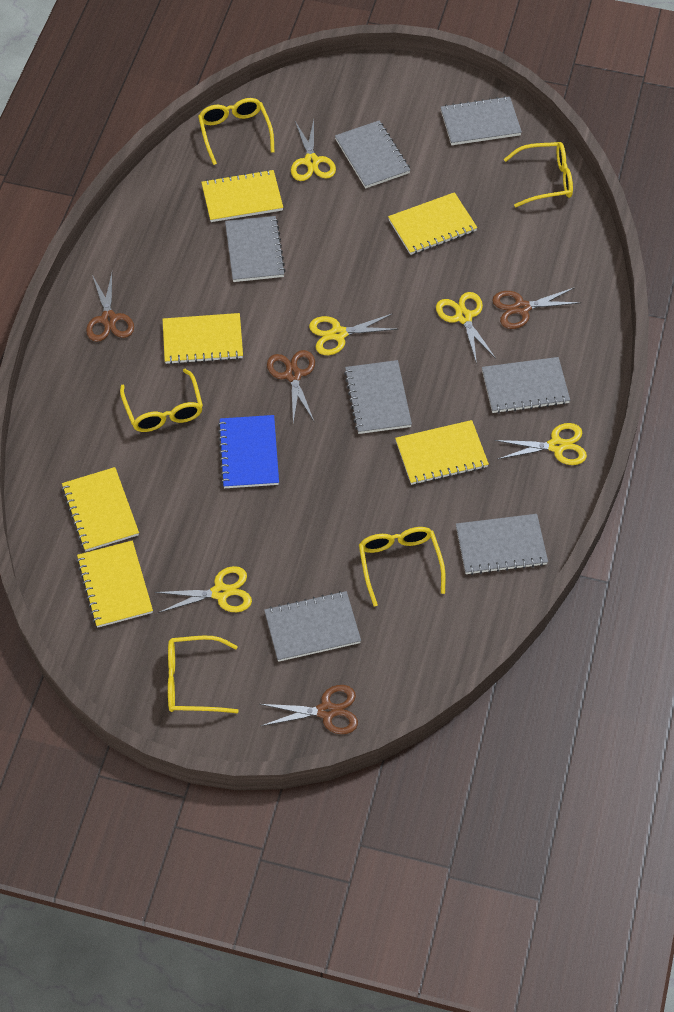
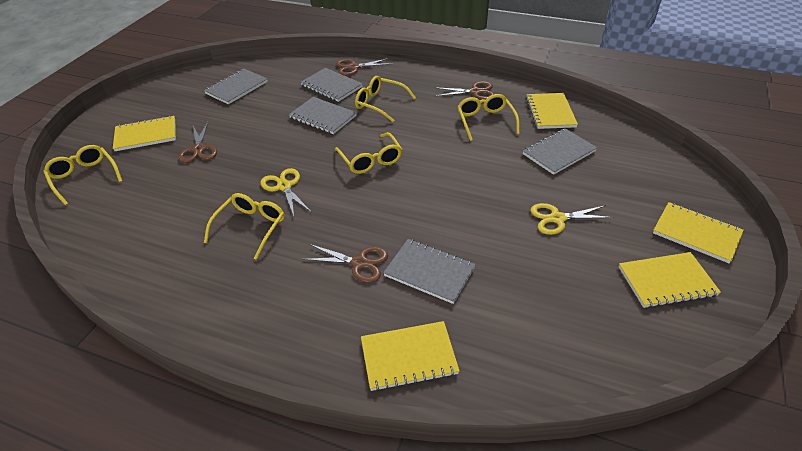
blue notebook: [218,415,279,488] = 1 -> none = 0
grey notebook: [225,216,286,282] [264,591,361,662] [335,121,410,188] [344,360,412,434] [441,96,522,145] [456,514,548,575] [482,357,570,413] = 7 -> [204,69,268,104] [289,97,357,134] [301,68,363,102] [383,239,476,304] [523,128,597,175] = 5
yellow notebook: [62,467,139,551] [77,540,153,628] [163,313,243,364] [201,170,283,222] [388,192,477,255] [395,420,489,485] = 6 -> [113,116,176,151] [361,321,459,391] [526,93,578,129] [619,252,721,308] [653,202,744,263] = 5
yellow scissors: [155,566,252,613] [291,120,336,181] [309,314,397,355] [436,292,496,364] [494,423,587,465] = 5 -> [261,168,311,216] [530,203,614,235] = 2

